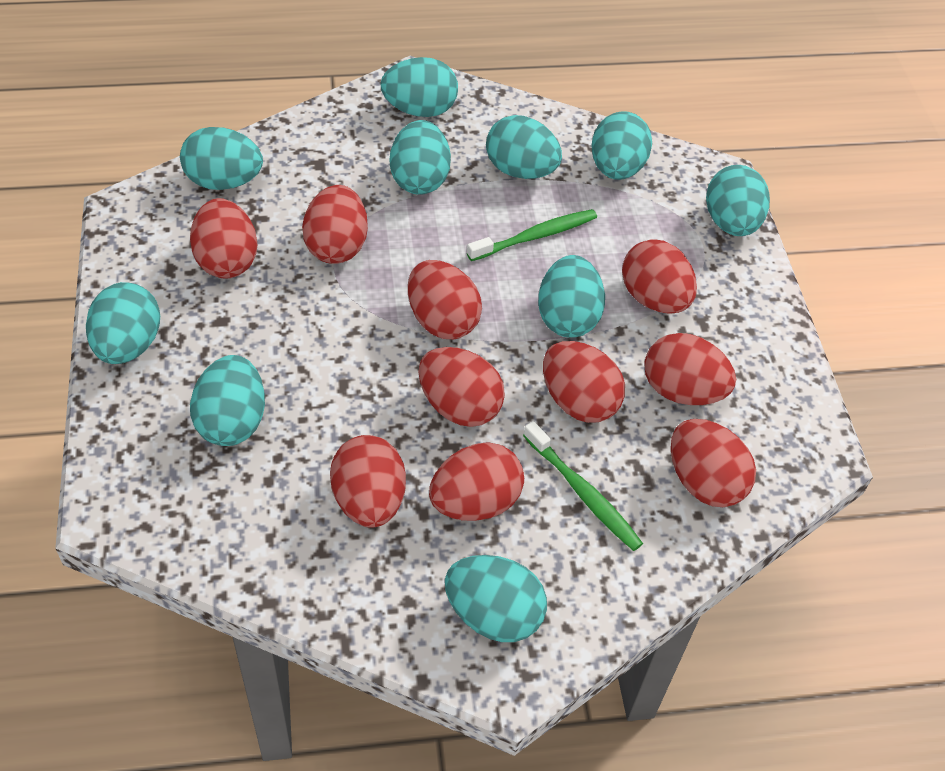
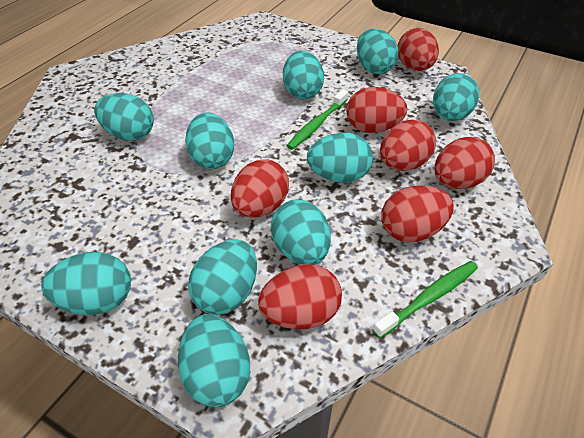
red egg: [190,198,257,279] [302,185,368,264] [330,435,406,528] [408,260,482,339] [418,347,505,427] [429,442,524,521] [543,341,625,423] [622,239,697,314] [644,333,736,405] [671,419,756,507] = 10 -> [231,159,289,218] [258,264,342,329] [346,87,407,133] [380,120,436,171] [381,185,454,243] [398,28,439,71] [434,137,495,189] = 7

